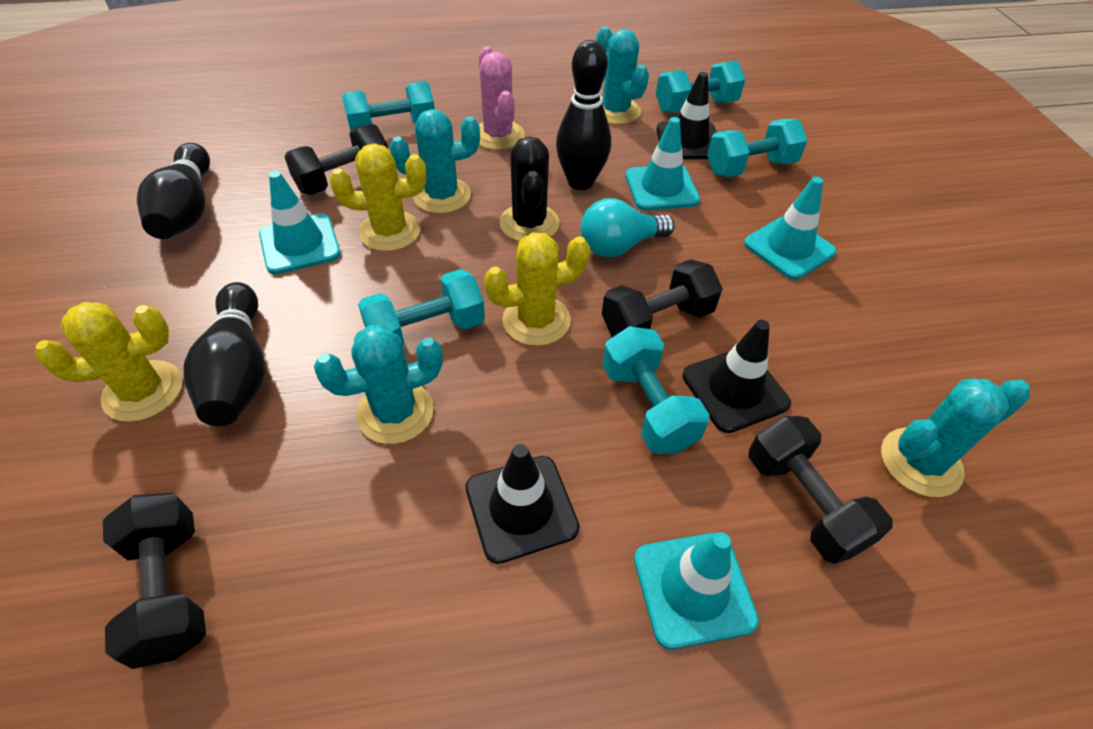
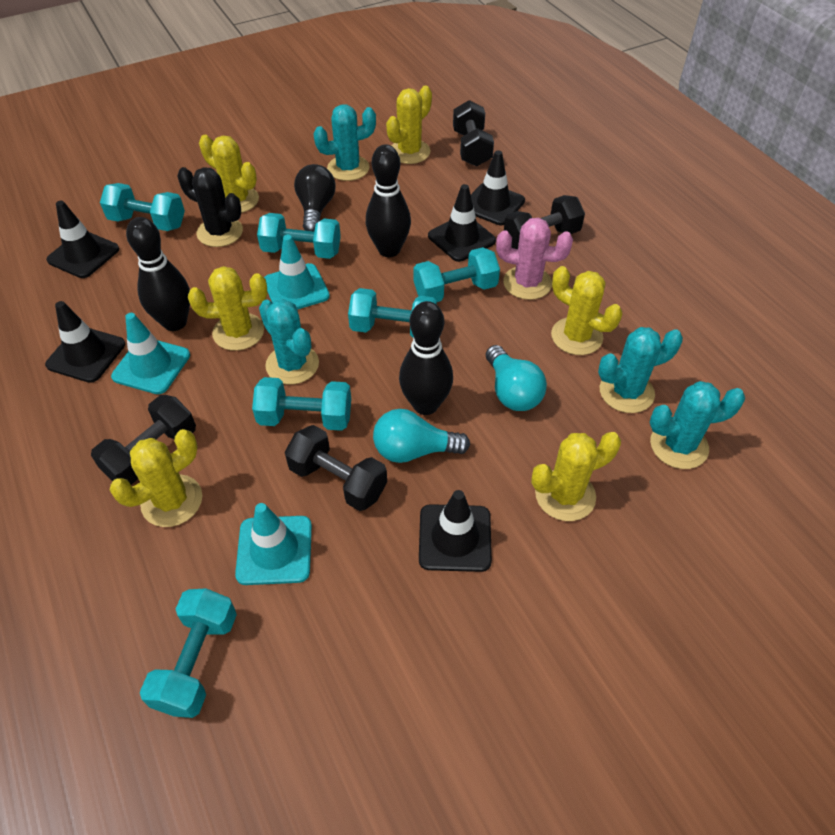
black light bulb: none = 0 -> [294,164,335,231] = 1
black traffic cone: [465,444,579,564] [656,72,717,159] [682,320,791,433] = 3 -> [45,301,125,383] [46,201,119,278] [419,490,492,572] [428,184,496,262] [471,150,525,225] = 5
turquoise dumbbell: [342,81,435,131] [358,269,485,346] [602,326,710,454] [656,61,745,113] [707,119,808,177] = 5 -> [100,183,185,231] [140,588,237,718] [252,377,351,431] [257,213,341,259] [348,288,437,338] [414,247,500,302] = 6
turquoise light bulb: [580,198,675,257] = 1 -> [373,409,470,463] [486,345,547,411] = 2
turquoise traffic cone: [259,171,341,274] [625,117,700,210] [634,532,759,650] [744,177,836,280] = 4 -> [111,313,190,394] [235,503,312,585] [264,235,330,310] = 3
yellow cactus: [35,302,182,422] [330,144,426,252] [484,232,590,346] = 3 -> [110,429,202,527] [188,266,267,351] [199,135,259,213] [386,85,432,164] [531,432,621,521] [551,266,622,355] = 6

